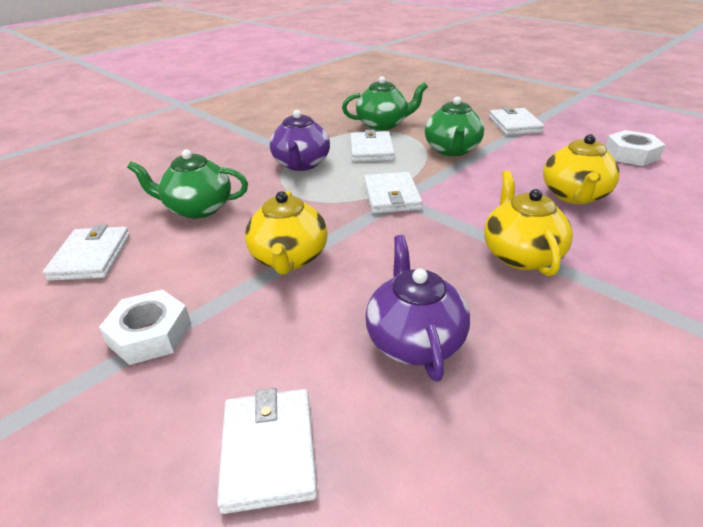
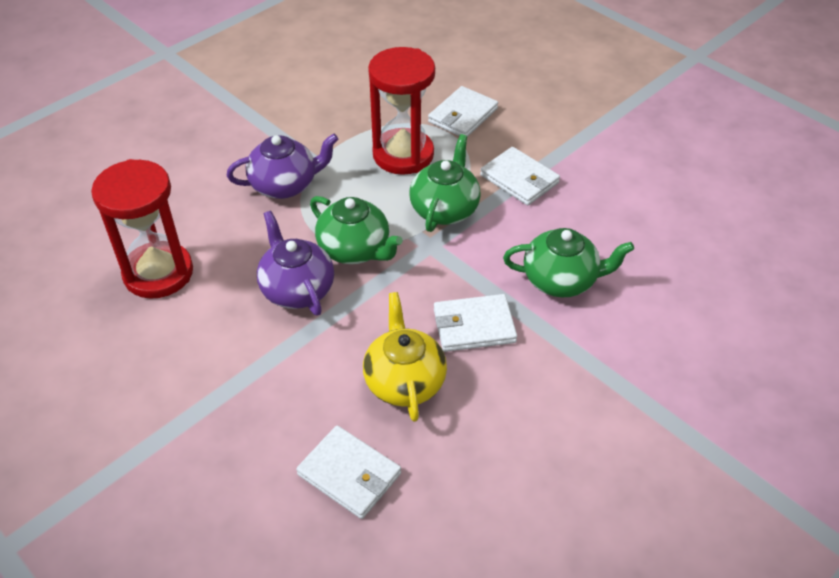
red hourglass: none = 0 -> [91,159,193,299] [368,47,435,175] = 2
white nut: [99,289,191,365] [605,130,665,166] = 2 -> none = 0
white wallet: [43,225,130,281] [217,388,318,514] [350,130,395,162] [364,172,422,214] [489,107,544,135] = 5 -> [296,425,401,519] [428,86,498,137] [434,294,517,352] [480,147,560,205] = 4
yellow teapot: [245,191,328,274] [484,170,573,276] [543,134,620,204] = 3 -> [363,292,447,422] = 1

